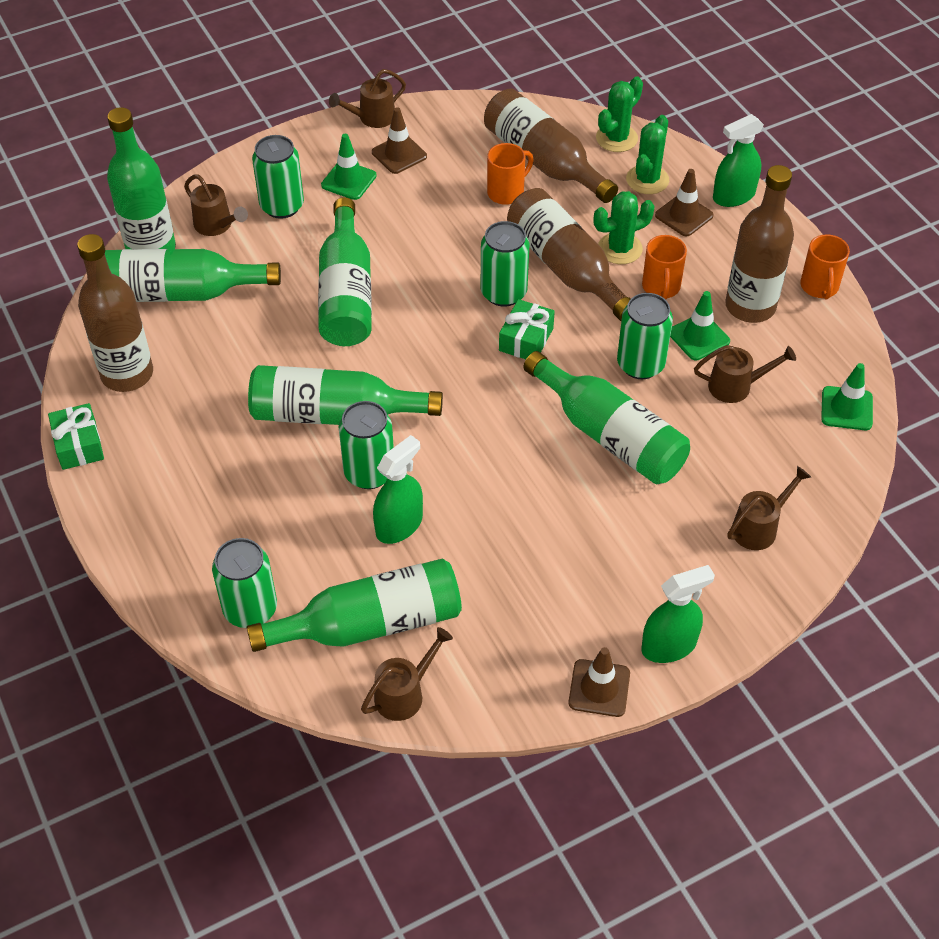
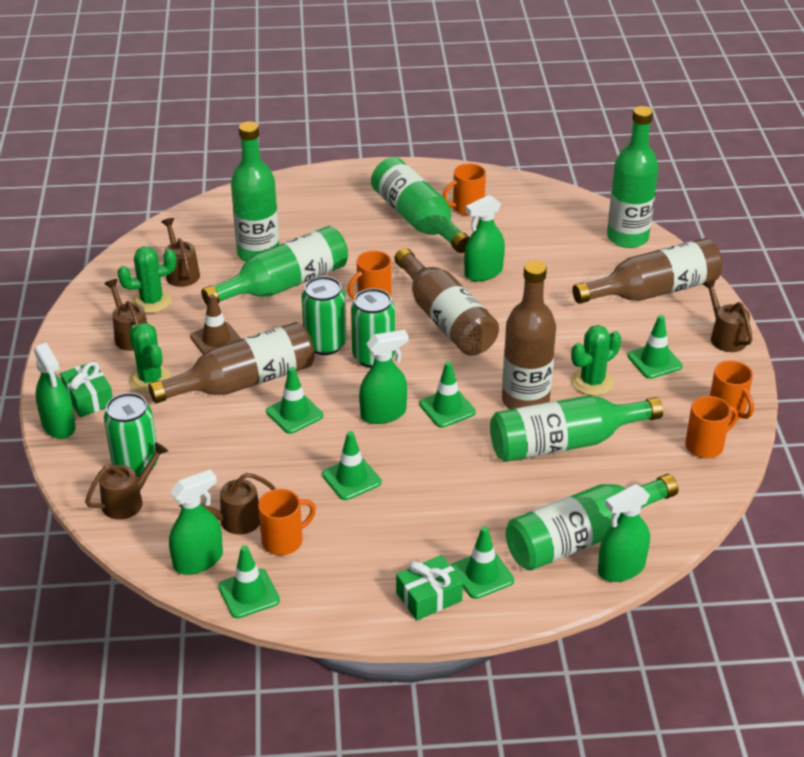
brown traffic cone: [372,107,427,174] [568,647,630,717] [655,169,714,236] = 3 -> [190,294,241,354] = 1
green can: [212,538,277,628] [252,135,304,219] [339,401,394,489] [481,221,529,307] [617,293,673,379] = 5 -> [104,393,159,478] [301,276,347,355] [351,288,395,368] = 3
green spray bottle: [373,435,423,544] [641,565,715,663] [713,114,764,207] = 3 -> [34,343,76,439] [169,469,223,575] [359,330,409,424] [464,195,505,281] [598,484,650,582] = 5
green traffic cone: [321,134,376,200] [670,291,730,361] [821,363,873,430] = 3 -> [218,545,280,618] [266,367,323,434] [322,431,381,500] [419,361,476,428] [451,526,514,599] [627,315,683,379] = 6
orange mug: [487,143,534,205] [642,235,687,300] [800,234,850,299] = 3 -> [258,489,316,555] [348,251,391,299] [442,163,486,216] [685,396,738,458] [710,361,754,421] = 5

